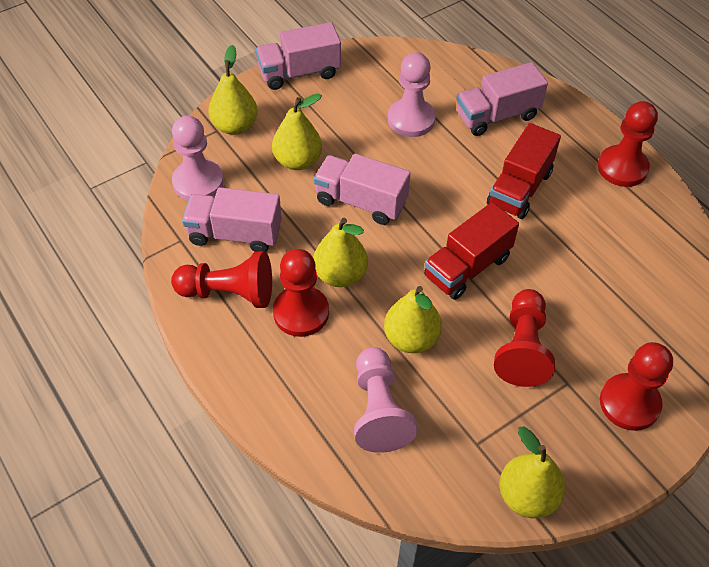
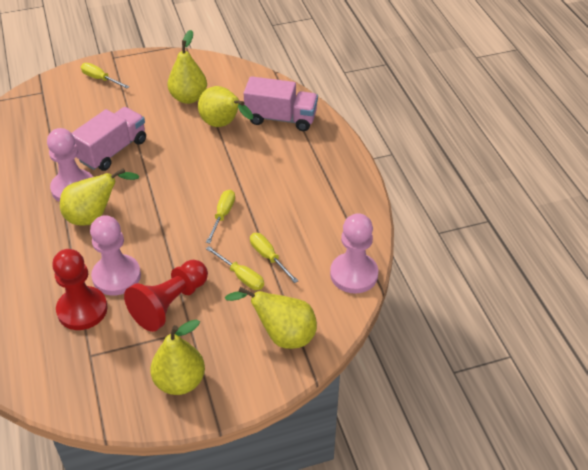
pink truck: [182,187,282,252] [256,22,341,90] [314,154,410,225] [456,62,548,136] = 4 -> [72,107,146,171] [244,76,318,131] = 2
red pawn: [171,251,272,308] [273,249,329,337] [494,289,555,387] [598,101,658,187] [600,342,673,431] = 5 -> [52,249,108,330] [124,260,208,332] = 2
red truck: [424,202,519,300] [487,123,561,219] = 2 -> none = 0
yellow screwdriver: none = 0 -> [81,63,129,88] [206,190,235,243] [206,246,264,290] [250,233,298,283] = 4

